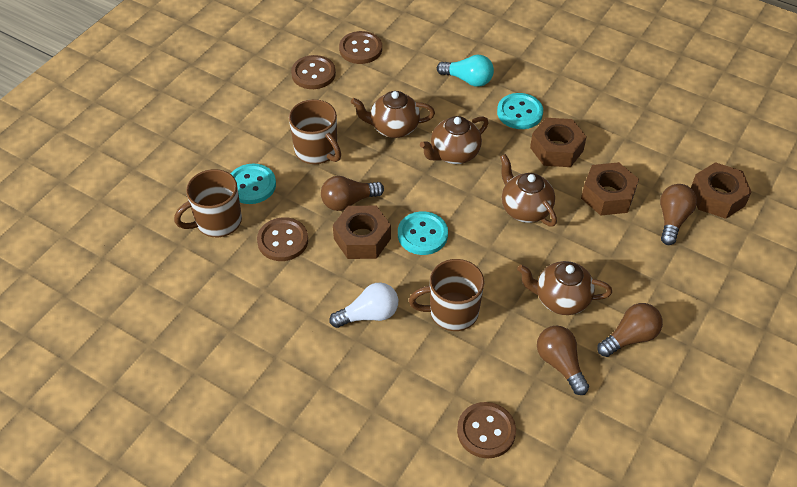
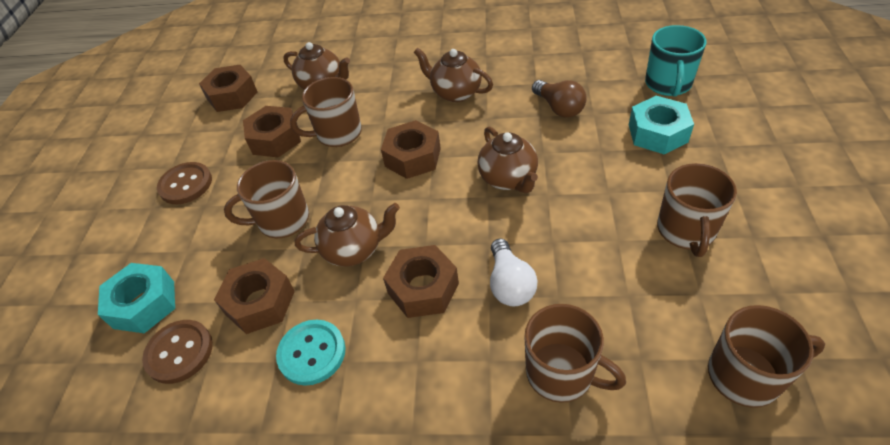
brown button: [257,217,308,261] [291,55,336,89] [339,31,382,64] [457,402,516,459] = 4 -> [142,320,213,384] [157,162,212,204] = 2
brown light bulb: [321,176,384,211] [537,325,589,395] [598,303,663,357] [660,184,697,245] = 4 -> [532,80,587,118] = 1
brown mug: [174,169,242,237] [289,99,341,164] [409,259,484,331] = 3 -> [224,160,309,238] [290,77,362,147] [524,304,626,403] [657,163,737,257] [708,305,825,408] = 5
brown nut: [333,206,391,259] [530,118,587,167] [581,162,639,216] [691,162,751,219] = 4 -> [199,65,258,112] [214,258,295,334] [243,106,301,158] [381,120,441,179] [383,245,459,318] = 5
turquoise button: [230,164,276,204] [398,212,448,255] [497,93,543,129] = 3 -> [276,320,346,386] = 1
turquoise light bulb: [437,54,494,87] = 1 -> none = 0
turquoise mug: none = 0 -> [645,25,706,97] = 1
turquoise nut: none = 0 -> [98,263,175,333] [629,96,694,154] = 2

